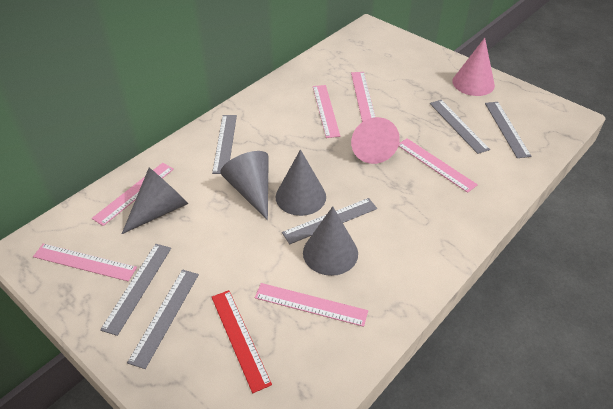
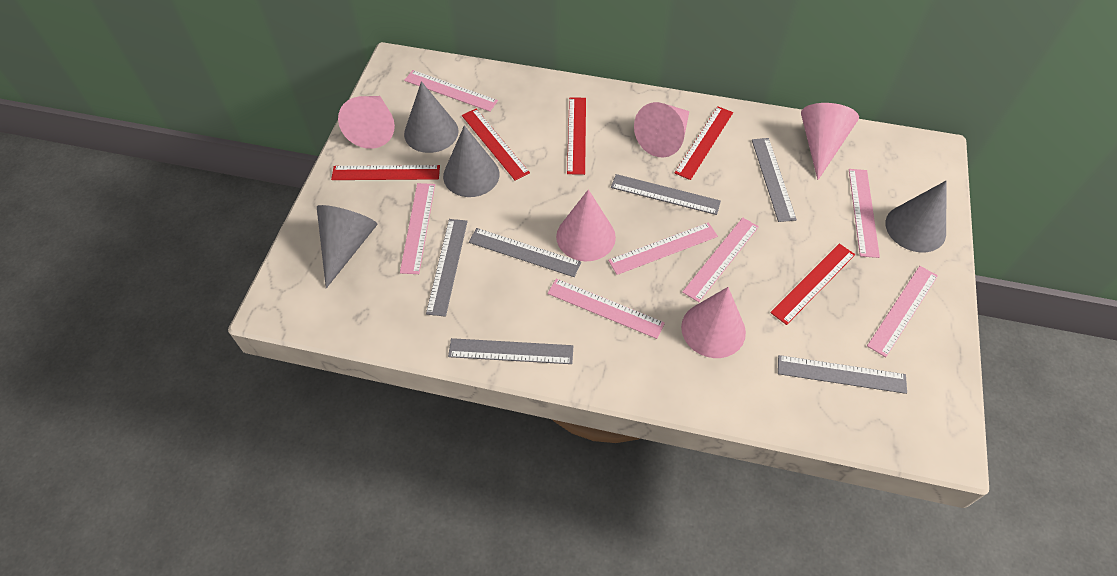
pink cone: [351,117,400,164] [452,38,495,96] = 2 -> [338,96,395,149] [556,189,616,261] [634,102,689,157] [681,287,746,358] [801,103,859,180] = 5
pink ruler: [33,243,137,281] [92,163,174,226] [255,283,368,327] [313,85,340,138] [351,72,375,122] [398,138,478,193] = 6 -> [400,183,435,274] [404,70,498,112] [547,278,665,339] [608,222,718,275] [682,218,759,302] [849,169,880,258] [867,266,938,357] = 7
red ruler: [212,290,272,393] = 1 -> [331,165,440,180] [462,109,530,180] [567,97,586,175] [675,106,733,180] [770,244,855,325] = 5

